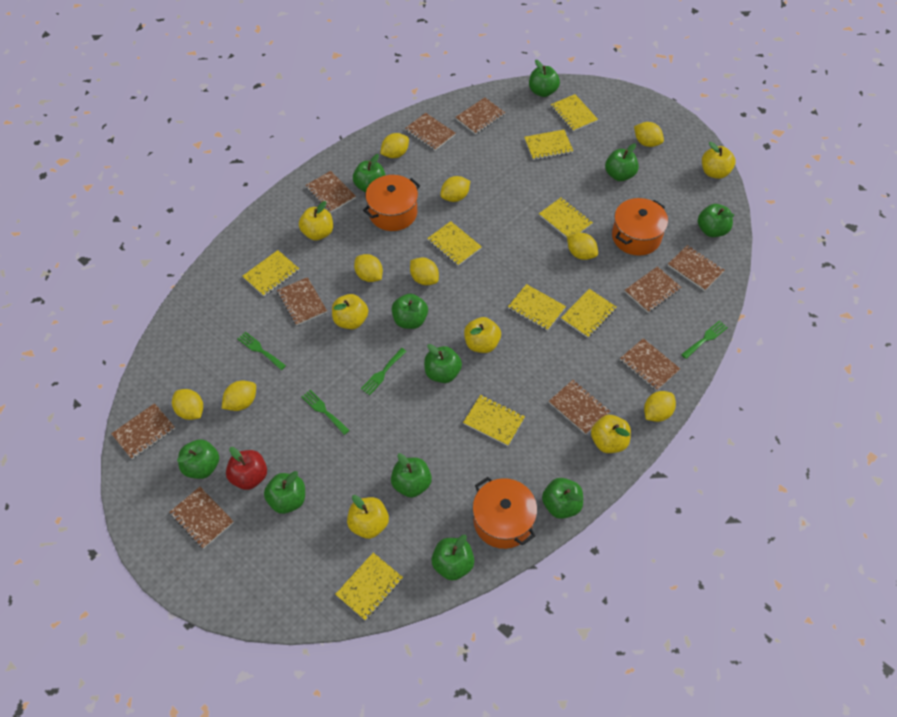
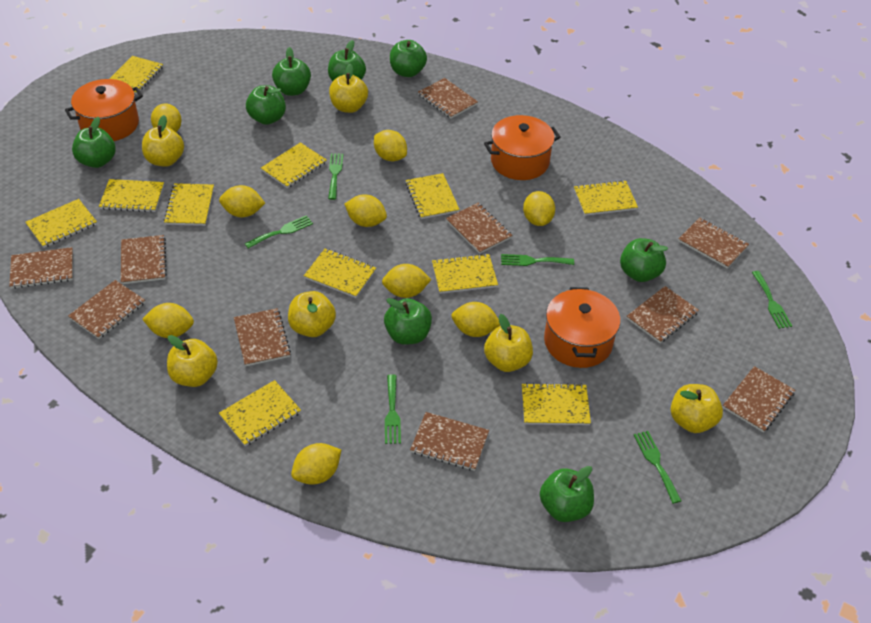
green apple: [177,439,219,479] [264,471,305,514] [353,154,386,192] [391,453,432,498] [392,293,428,329] [424,344,462,383] [431,535,474,581] [529,60,560,97] [542,478,583,519] [605,144,639,181] [698,204,734,237] = 11 -> [72,116,116,168] [246,85,286,125] [272,47,311,96] [328,40,366,81] [384,298,432,345] [390,40,427,77] [540,466,594,522] [620,238,668,282] = 8
green fork: [237,331,286,370] [302,390,350,435] [361,348,407,395] [681,320,728,359] = 4 -> [244,215,313,248] [328,153,343,200] [385,374,401,444] [501,254,574,266] [634,431,681,504] [752,271,792,329] = 6
red apple: [226,447,267,490] = 1 -> none = 0
yellow notebook: [243,250,299,296] [335,553,403,621] [427,221,482,266] [463,395,525,446] [508,284,566,331] [524,130,573,160] [539,197,593,238] [551,94,598,132] [561,289,616,338] = 9 -> [25,199,97,248] [99,179,164,212] [110,56,163,94] [164,183,214,226] [219,380,301,446] [261,142,327,188] [304,249,376,298] [406,173,460,219] [432,254,498,294] [522,383,591,425] [574,180,638,216] = 11

